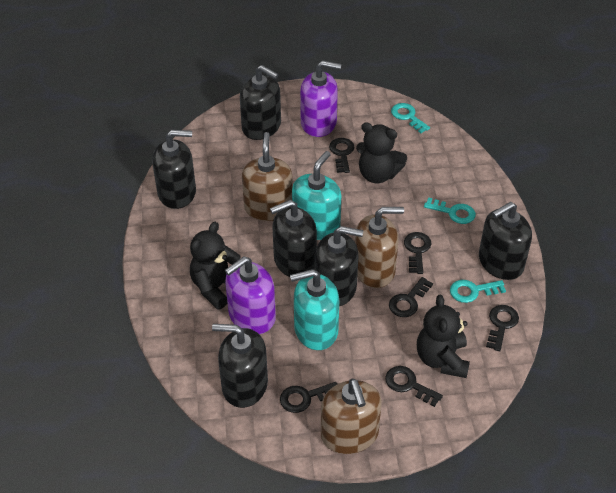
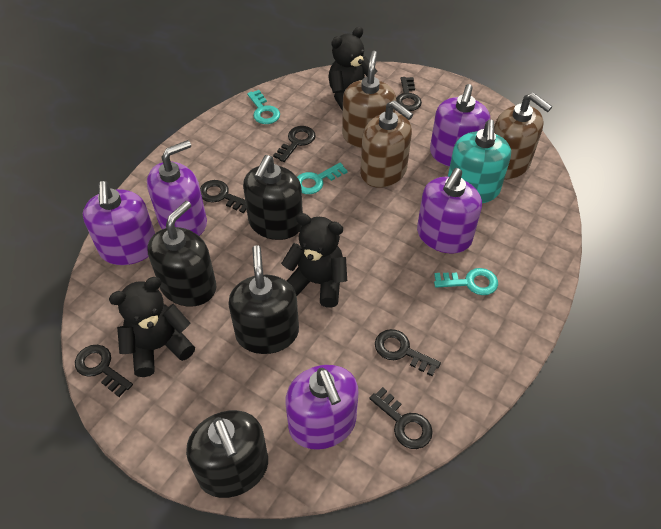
black soap dispenser: [152,130,196,209] [212,324,268,408] [240,65,281,140] [270,200,317,277] [315,226,363,306] [479,202,532,280] = 6 -> [148,201,216,307] [186,410,268,498] [228,245,299,354] [243,155,303,240] = 4
purple soap dispenser: [225,256,276,334] [300,60,341,137] = 2 -> [83,181,155,265] [147,140,207,236] [285,365,358,450] [417,168,482,253] [430,84,490,167] = 5
turquoise soap dispenser: [290,269,339,350] [292,151,341,240] = 2 -> [448,120,511,203] = 1

